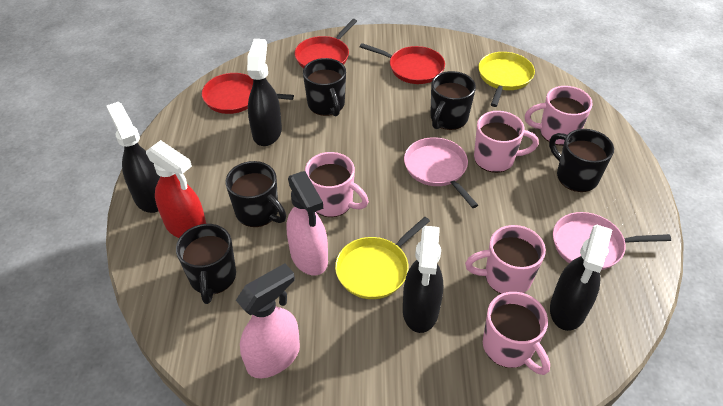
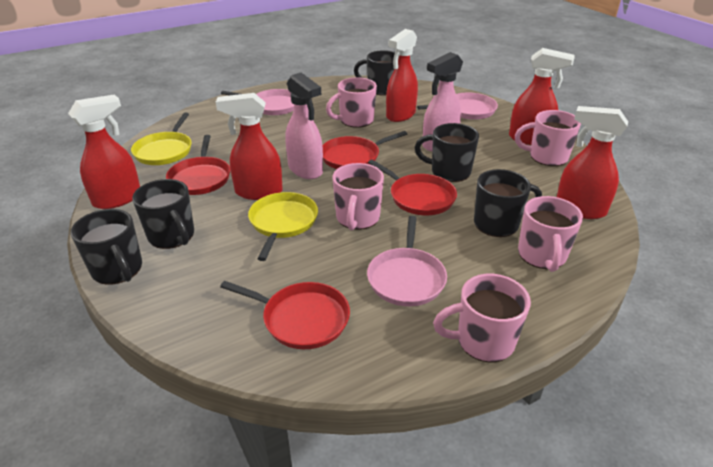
black spray bottle: [107,102,160,213] [247,39,282,146] [403,226,443,333] [550,224,612,331] = 4 -> none = 0
pink pan: [404,137,478,208] [553,212,671,270] = 2 -> [221,89,294,115] [367,216,447,306] [417,93,498,120] = 3
red pan: [202,73,294,114] [295,19,357,68] [360,43,445,84] = 3 -> [166,135,230,195] [220,281,350,349] [322,131,407,169] [368,160,457,215] = 4
red spray bottle: [146,140,206,238] = 1 -> [68,94,140,209] [216,93,283,200] [386,29,418,122] [509,48,574,145] [557,106,628,219] = 5

